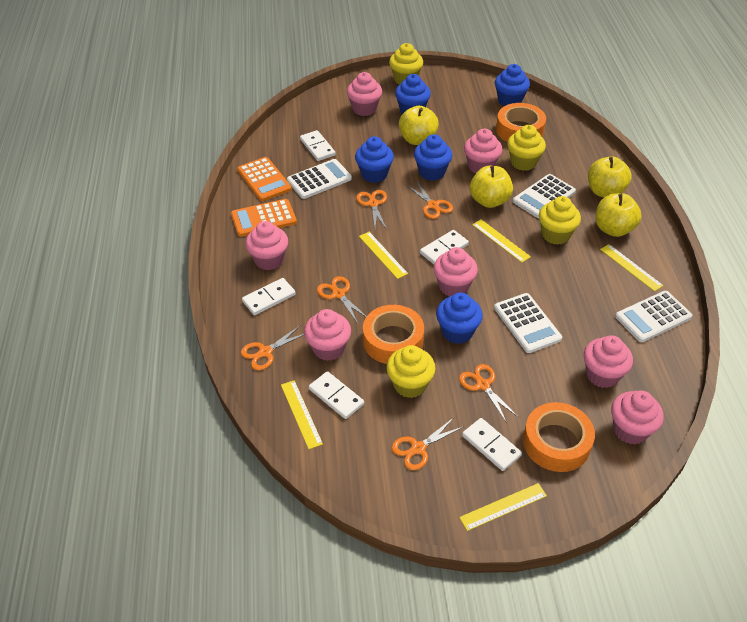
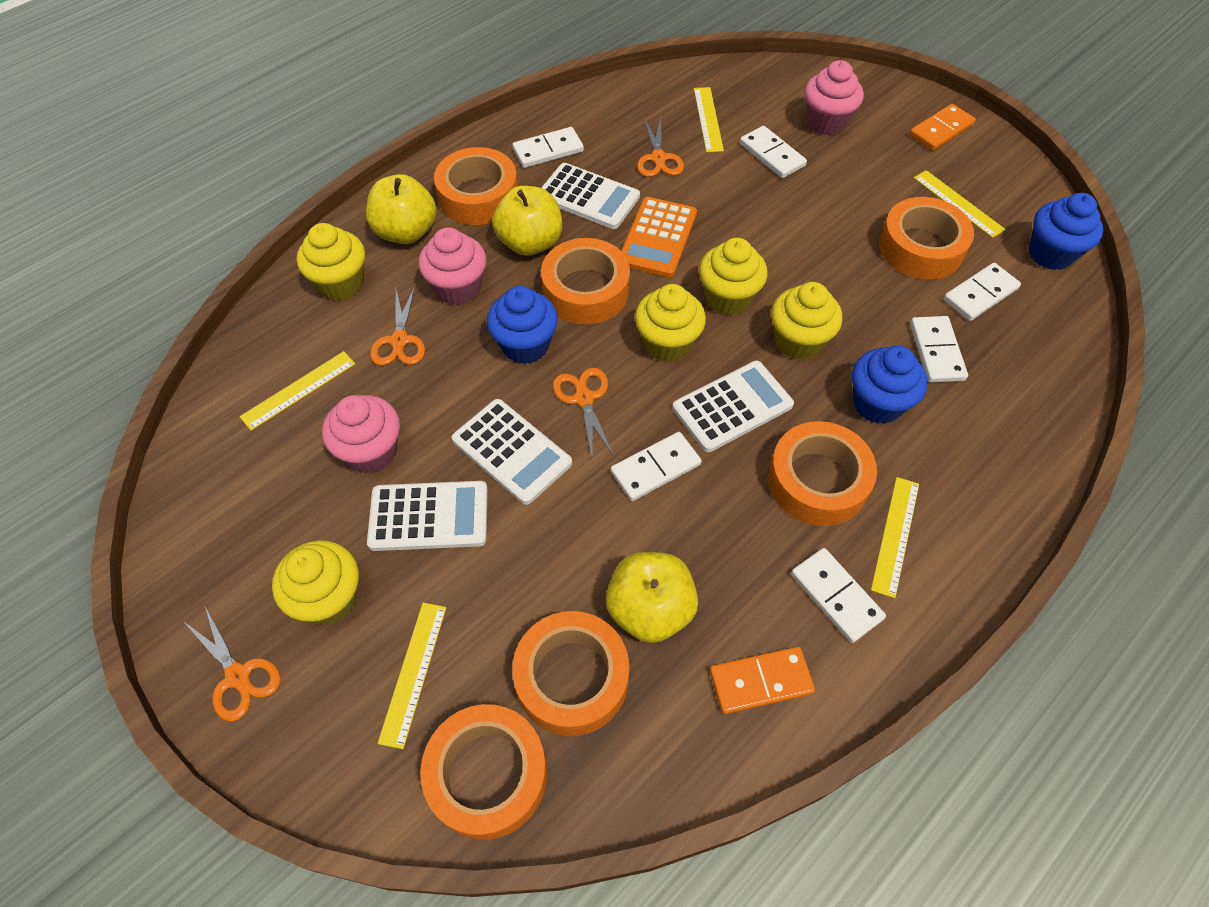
blue cupcake: [355,136,394,183] [395,74,431,114] [414,134,452,181] [436,292,483,344] [495,64,530,106] = 5 -> [487,286,558,364] [852,346,927,424] [1029,193,1104,270] = 3
orange calculator: [231,199,297,237] [237,157,292,201] = 2 -> [621,197,697,277] = 1
orange domino: none = 0 -> [710,647,815,714] [909,104,976,151] = 2
orange scissors: [241,325,304,370] [317,276,367,323] [356,190,387,230] [391,418,463,470] [406,180,453,219] [459,364,518,423] = 6 -> [183,606,281,721] [370,286,425,366] [553,368,614,457] [637,117,684,177] = 4
orange tape: [363,305,424,364] [496,103,546,142] [523,402,595,472] = 3 -> [420,704,547,840] [434,147,518,225] [512,611,630,736] [541,238,630,324] [768,421,877,526] [879,197,974,279] = 6
pink cupcake: [245,221,288,270] [304,309,351,361] [347,72,382,116] [433,247,478,296] [464,129,502,173] [584,335,633,388] [611,390,664,444] = 7 -> [322,395,400,473] [419,228,487,305] [804,60,864,136] = 3
white domino: [242,278,296,315] [300,130,336,161] [309,371,364,419] [420,230,469,264] [462,418,522,471] = 5 -> [512,127,584,168] [611,432,702,501] [740,126,807,178] [791,548,886,643] [910,316,968,383] [943,263,1021,321] = 6
yellow apple: [399,106,439,145] [470,166,513,208] [588,156,632,198] [595,193,641,237] = 4 -> [366,174,437,244] [492,186,562,256] [606,552,698,643] = 3
yellow cupcake: [386,345,436,398] [389,43,423,84] [507,125,546,171] [539,196,581,245] = 4 -> [272,540,359,625] [297,223,365,301] [635,284,706,362] [699,238,768,316] [771,282,842,360] = 5

